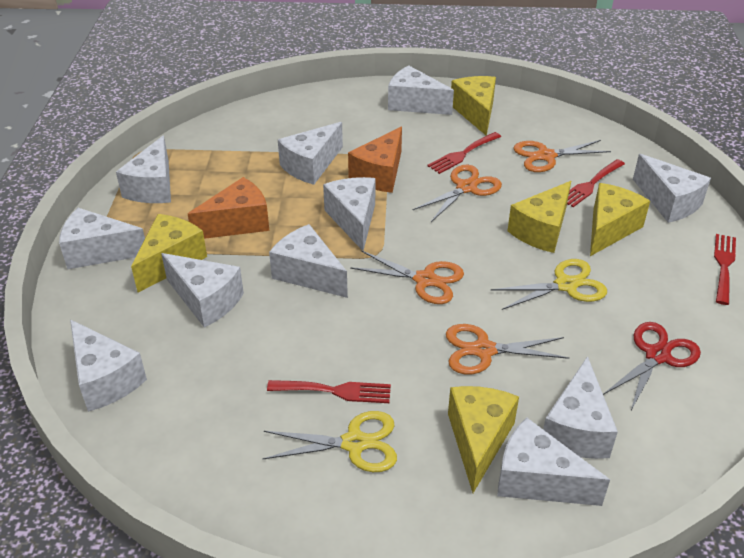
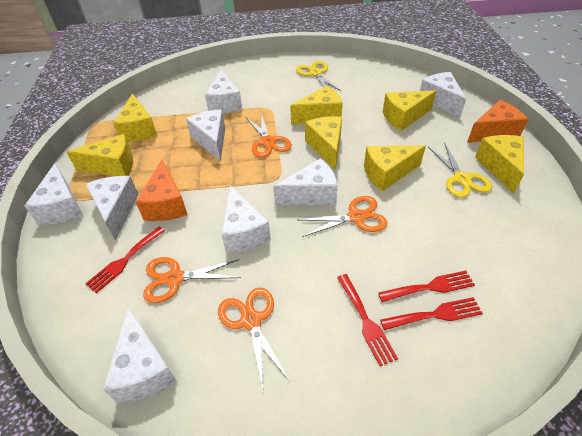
red scissors: [603,322,701,410] = 1 -> none = 0
white cheese: [59,208,145,269] [70,319,147,412] [116,135,171,203] [161,253,244,328] [269,224,348,298] [278,122,343,185] [323,177,375,251] [388,65,454,115] [497,417,610,506] [543,356,618,459] [633,154,711,223] = 11 -> [25,163,83,225] [86,176,138,241] [103,307,177,403] [186,110,225,162] [205,70,242,113] [221,186,271,253] [273,158,338,205] [420,72,466,118] = 8
yellow cheese: [131,214,207,293] [448,386,519,493] [451,76,496,136] [507,181,571,253] [590,183,650,256] = 5 -> [66,134,133,176] [113,94,157,142] [290,86,343,124] [305,116,342,170] [364,145,426,191] [383,90,436,131] [475,135,524,194] = 7

